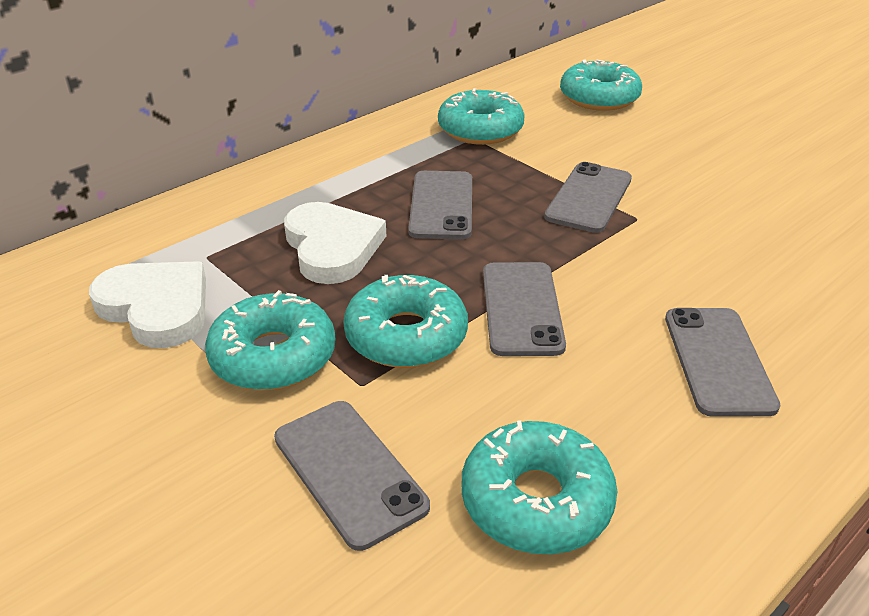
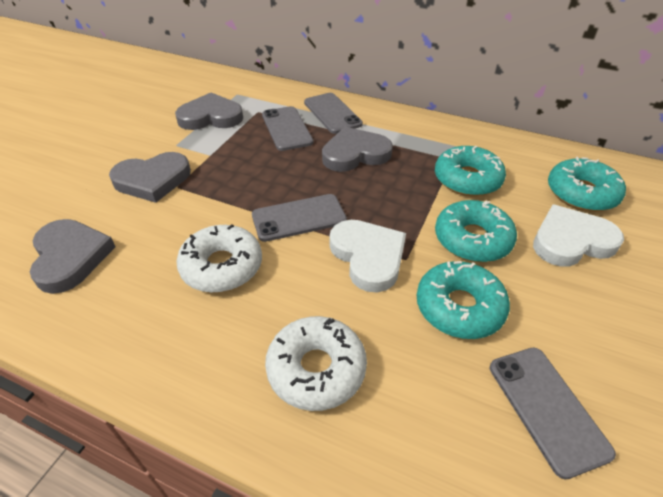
grey heart: none = 0 -> [30,219,115,294] [109,152,191,203] [175,93,243,130] [322,127,393,172] = 4
grey phone: [274,401,430,551] [408,171,472,239] [483,262,566,356] [544,162,632,233] [665,308,780,417] = 5 -> [252,194,347,242] [262,106,313,151] [304,93,363,134] [490,348,616,480] = 4
turquoise donut: [205,290,335,391] [343,275,468,368] [438,88,525,145] [461,421,617,554] [560,59,642,111] = 5 -> [417,261,510,339] [435,146,506,196] [435,200,517,262] [548,157,626,211] = 4
white donut: none = 0 -> [176,224,262,293] [265,316,367,411] = 2

